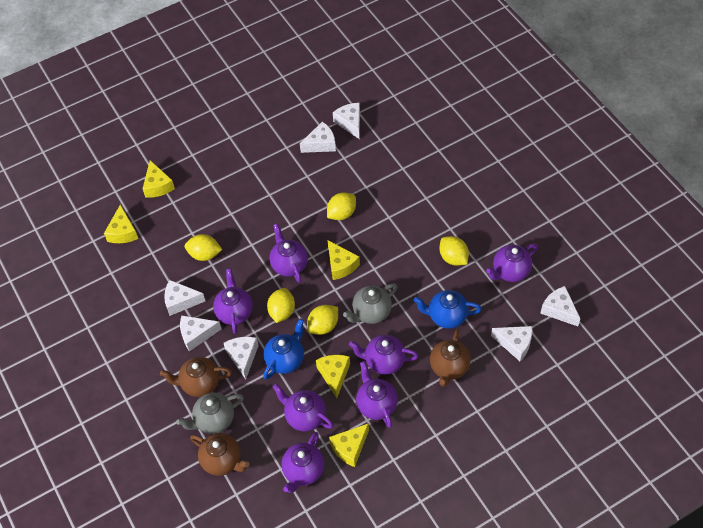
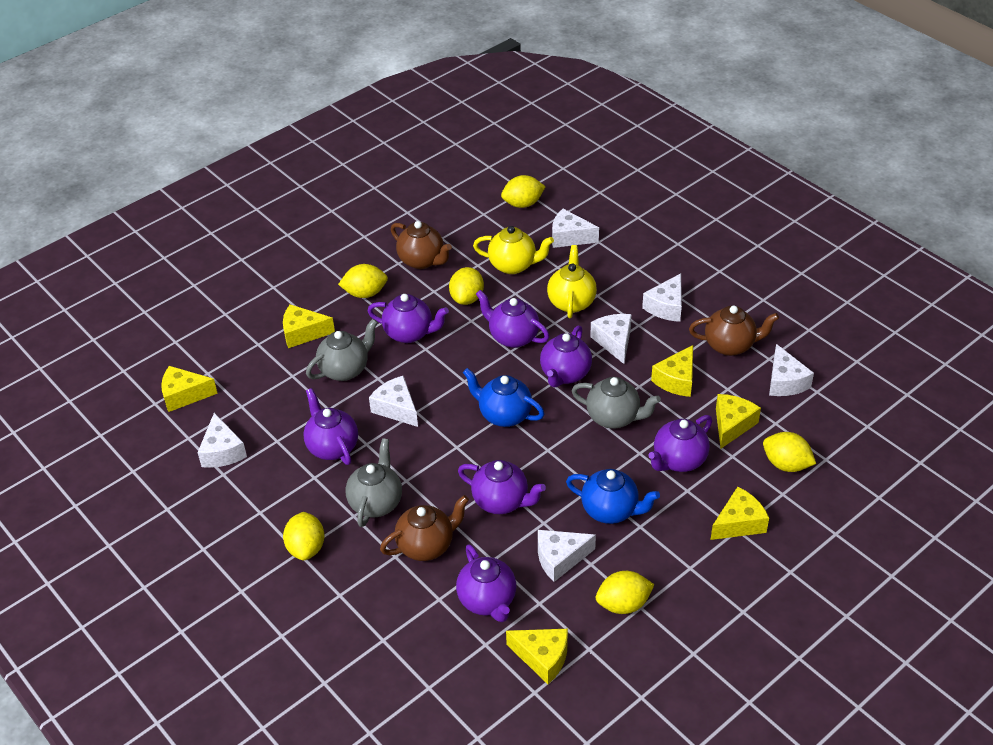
grey teapot: [176,393,244,434] [343,284,397,324] = 2 -> [306,319,378,381] [346,438,402,527] [572,377,661,429] = 3
yellow cheese: [104,205,138,243] [143,160,175,198] [316,355,350,398] [328,240,360,280] [329,423,369,467] = 5 -> [161,366,218,412] [283,304,335,348] [506,629,568,684] [651,345,693,397] [711,487,769,540] [716,394,761,448] = 6
yellow lemon: [184,234,222,261] [267,288,295,323] [307,305,338,335] [327,192,356,220] [440,236,469,266] = 5 -> [283,512,325,560] [338,264,388,298] [449,267,484,305] [501,175,546,208] [596,571,654,614] [763,432,816,472] = 6
yellow teapot: none = 0 -> [473,226,554,274] [547,245,597,318] = 2

